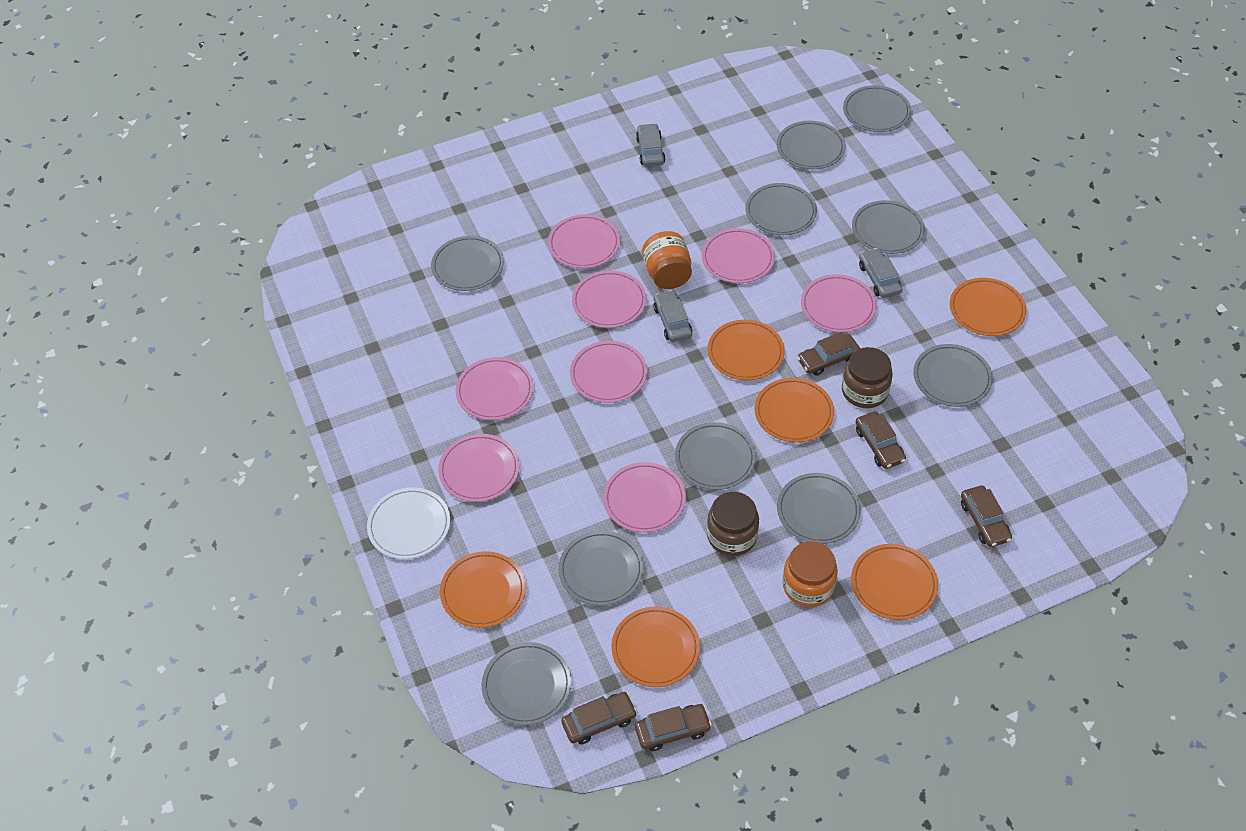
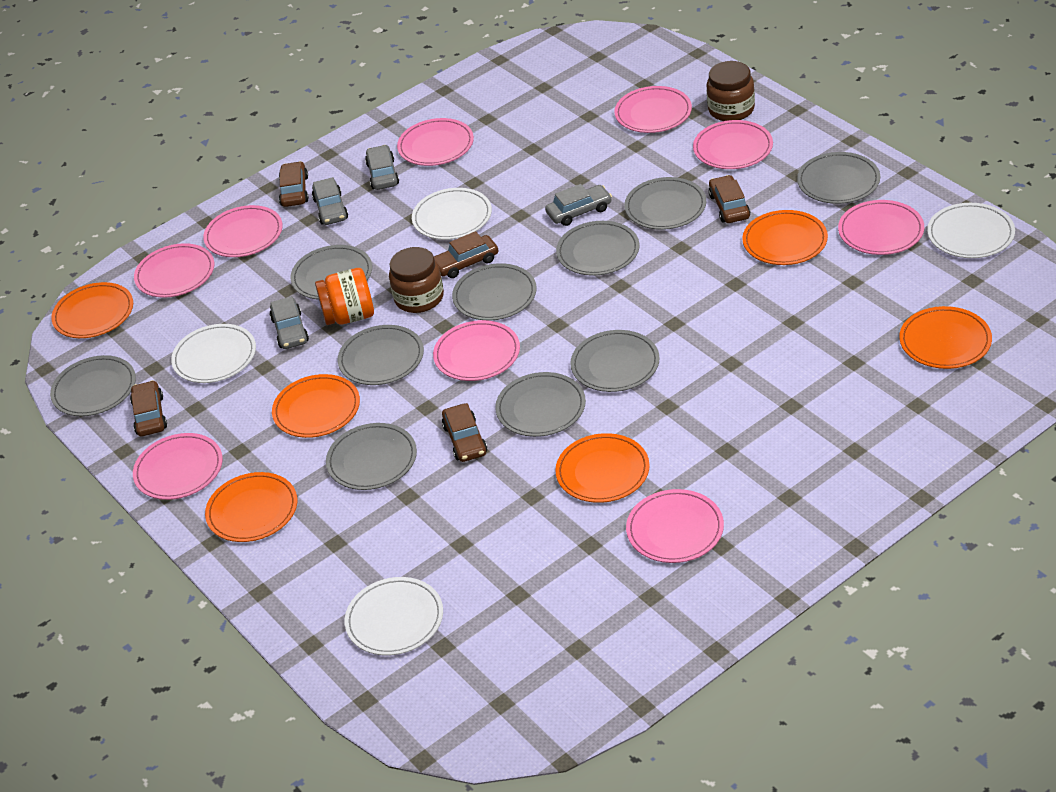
grey car: [636,123,665,167] [653,290,692,342] [859,248,902,298] = 3 -> [270,296,309,349] [312,177,348,225] [365,145,399,190] [545,184,612,226] = 4
orange jar: [642,231,692,289] [783,541,838,607] = 2 -> [315,268,374,325] = 1
pink plate: [438,434,519,502] [455,357,534,420] [548,214,620,268] [570,341,647,403] [572,270,646,328] [603,462,686,533] [702,228,775,283] [801,274,877,333] = 8 -> [133,433,223,500] [134,243,214,298] [203,205,283,257] [397,118,474,166] [433,320,520,381] [614,86,692,133] [626,489,724,563] [693,120,773,169] [838,200,924,255] = 9
white plate: [367,487,450,559] = 1 -> [171,324,256,383] [345,577,443,656] [412,188,492,240] [927,203,1015,258] = 4

